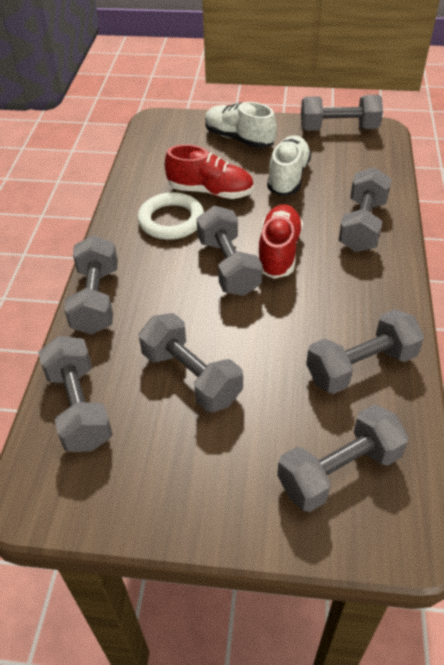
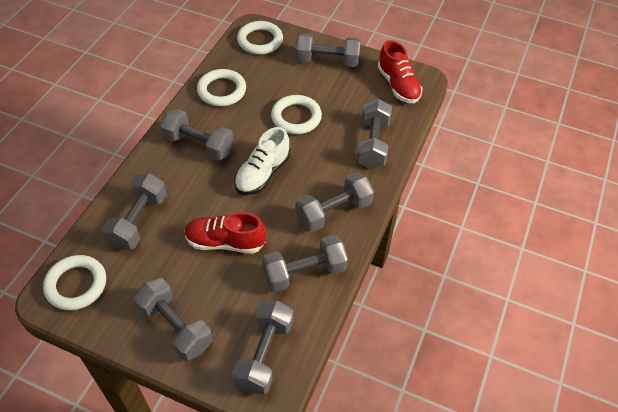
white ring: [138,192,204,240] = 1 -> [43,255,106,310] [197,69,246,106] [237,21,283,54] [271,95,322,134] = 4
white shoe: [205,102,277,148] [267,135,311,196] = 2 -> [234,127,290,195] = 1

